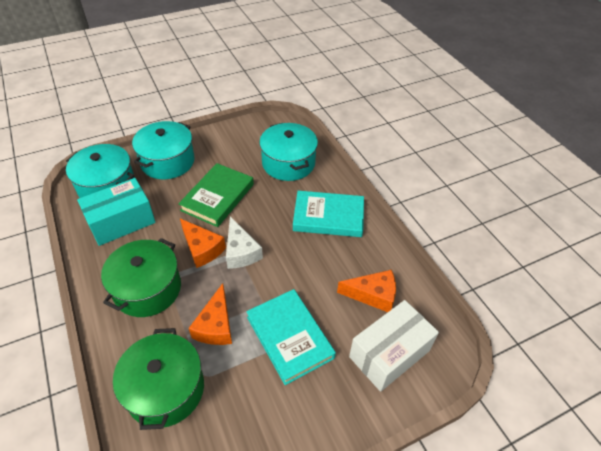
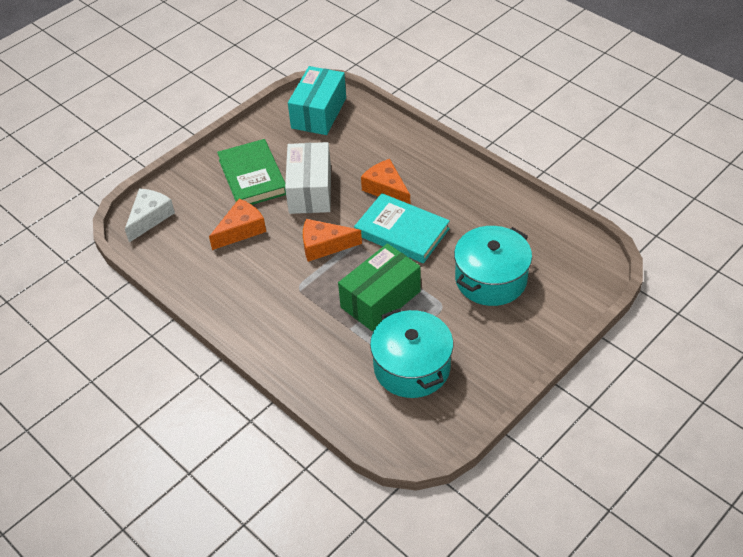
green box: none = 0 -> [338,243,421,331] = 1
green pot: [101,238,181,317] [113,328,204,430] = 2 -> none = 0
turquoise book: [246,289,336,385] [293,191,364,237] = 2 -> [354,193,450,263] = 1
turquoise pot: [66,144,135,198] [132,121,195,179] [259,123,318,181] = 3 -> [370,308,453,398] [454,226,532,306] = 2

